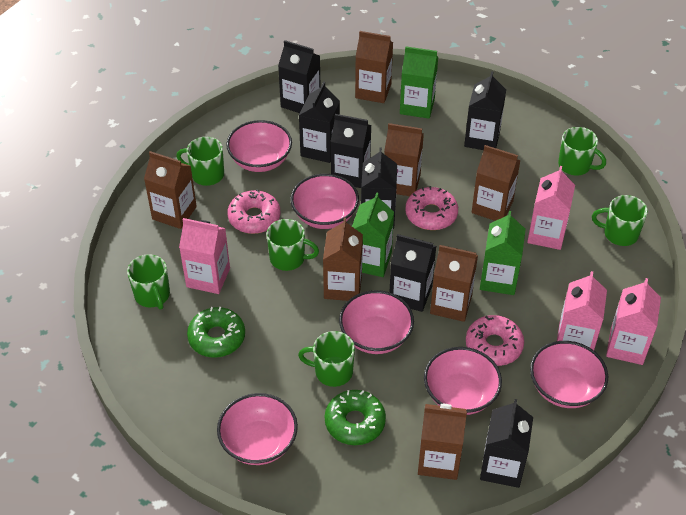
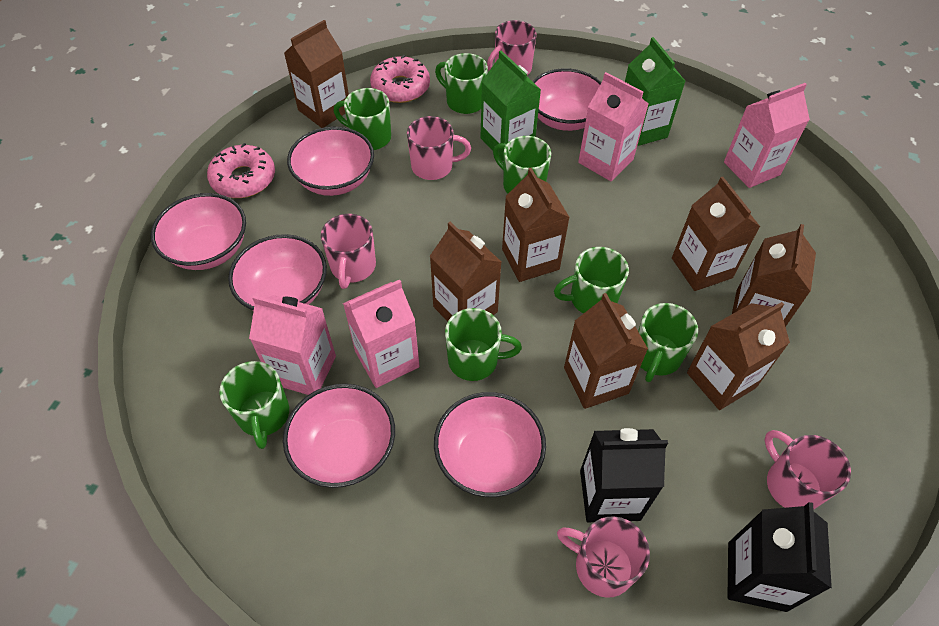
black carton: [278,40,321,113] [299,81,340,163] [330,114,371,188] [361,147,397,229] [389,234,436,312] [464,71,506,150] [480,399,533,488] = 7 -> [580,428,668,522] [727,502,832,612] = 2
green carton: [352,192,394,277] [400,46,438,119] [480,211,526,295] = 3 -> [480,51,541,161] [625,37,686,146] = 2
green donut: [187,307,245,357] [325,390,386,445] = 2 -> none = 0
green mug: [127,254,170,310] [176,137,224,186] [266,219,319,271] [298,331,355,387] [558,127,606,175] [592,195,648,246] = 6 -> [219,361,289,449] [334,88,391,150] [435,53,488,114] [445,308,522,381] [493,136,551,194] [554,247,629,314] [638,303,698,382] = 7
pink donut: [227,189,281,234] [405,186,458,230] [466,315,524,366] = 3 -> [207,143,275,198] [370,55,430,103] = 2
pink mug: none = 0 -> [321,214,376,289] [407,116,471,180] [487,20,537,75] [557,516,650,598] [765,430,851,510] = 5

